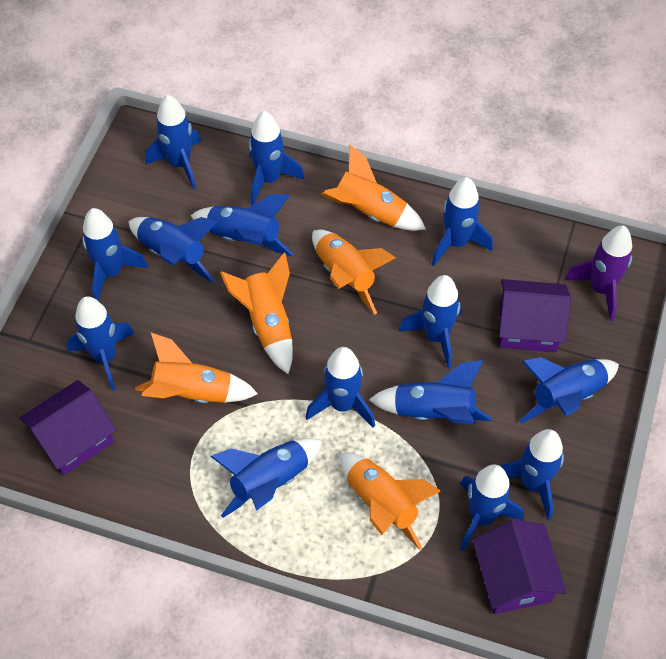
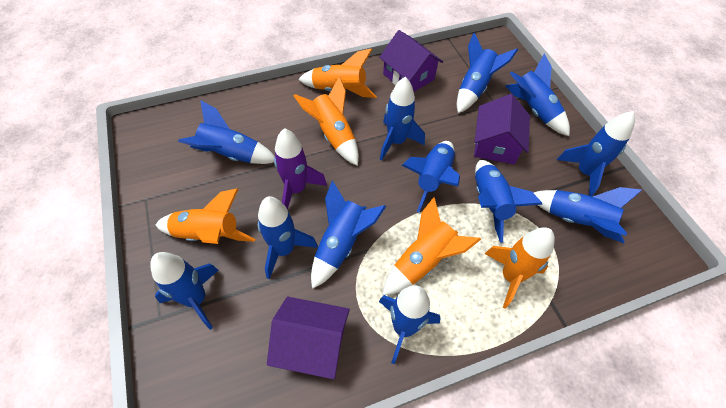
blue rocket: [67,296,135,390] [82,208,148,301] [128,217,218,283] [145,95,201,190] [191,194,293,256] [210,438,322,518] [249,111,305,205] [305,347,375,428] [369,360,492,424] [399,275,462,369] [432,177,493,266] [460,464,524,551] [501,429,564,520] [520,357,619,424] = 14 -> [150,252,219,330] [178,100,275,164] [258,196,318,280] [311,181,386,289] [379,285,441,364] [380,77,425,161] [402,141,460,212] [457,32,518,113] [475,160,543,243] [506,54,570,136] [534,187,642,243] [557,111,635,197] = 12

